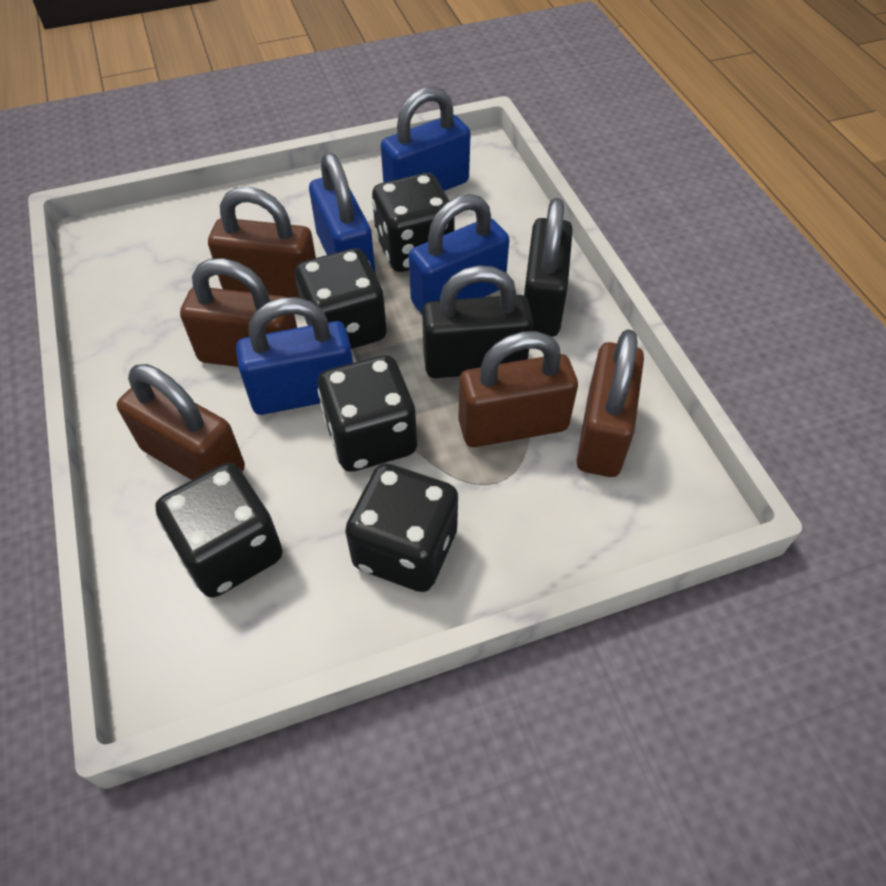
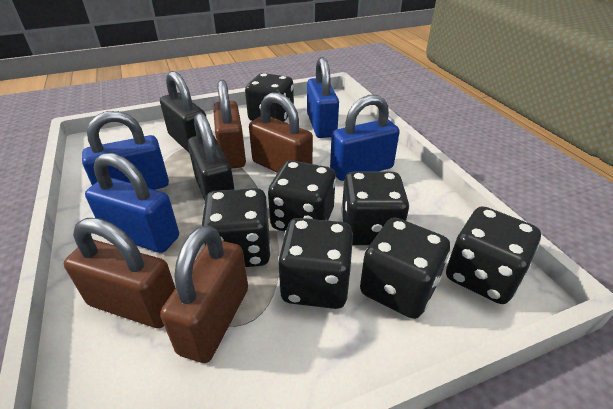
black dice: [155,463,283,598] [295,248,387,349] [318,355,417,472] [345,463,458,592] [372,173,455,272] = 5 -> [201,188,271,267] [245,73,294,122] [268,160,336,231] [278,218,353,309] [341,172,409,245] [360,217,450,319] [446,206,541,304] = 7
brown padlock: [117,364,245,480] [180,258,297,367] [208,187,316,298] [458,331,578,447] [576,329,644,477] = 5 -> [64,218,175,328] [160,225,248,363] [213,80,246,169] [249,92,313,173] = 4

